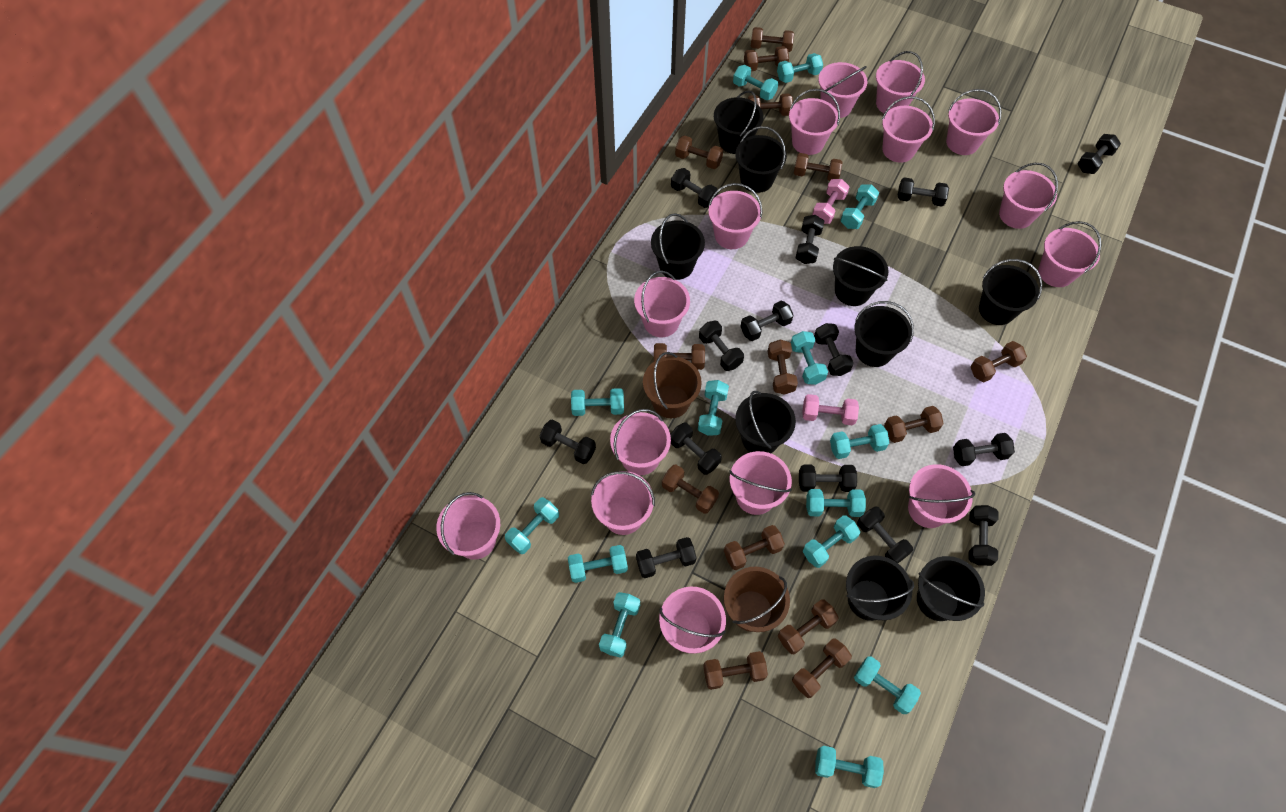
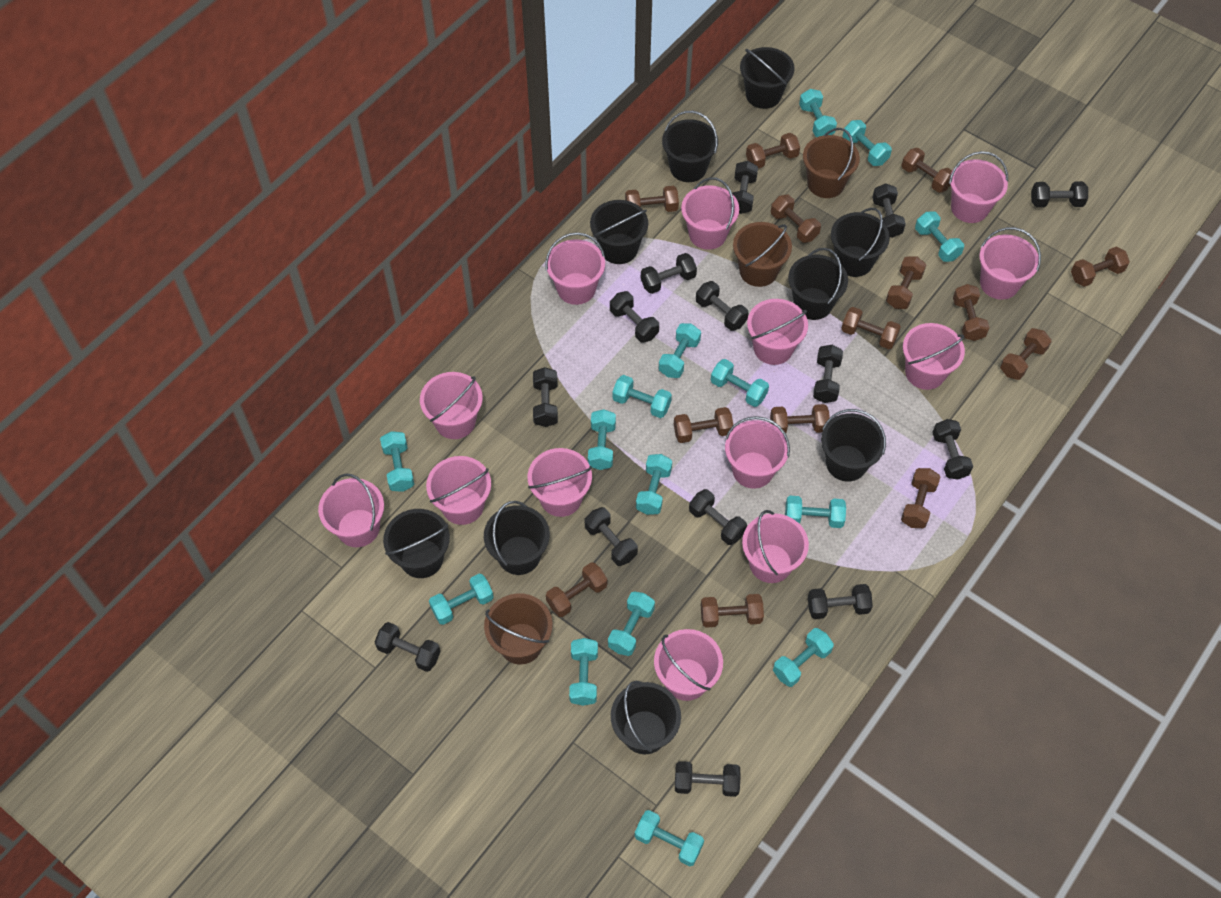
brown bucket: [643,352,702,418] [724,567,790,632] = 2 -> [484,593,553,664] [733,222,792,287] [803,128,860,198] = 3
pink bucket: [436,492,500,560] [591,471,655,535] [610,409,671,475] [634,271,690,337] [659,587,726,654] [708,183,763,249] [729,451,792,515] [789,89,840,155] [818,62,868,118] [876,51,925,113] [882,96,935,162] [908,464,975,528] [946,89,1001,155] [999,163,1058,229] [1038,221,1101,287] = 15 -> [318,474,384,547] [420,372,483,439] [426,456,491,525] [527,448,592,517] [545,232,605,305] [654,629,723,701] [681,177,739,250] [725,416,790,489] [742,510,809,583] [747,299,808,365] [903,323,965,390] [949,151,1008,223] [979,227,1041,300] = 13
pink dumbbell: [802,394,859,426] [812,179,849,224] = 2 -> none = 0
turquoise dumbbell: [505,497,559,554] [568,545,628,583] [571,388,624,416] [599,592,640,658] [698,380,729,436] [733,65,778,100] [777,53,823,83] [791,331,828,385] [803,515,860,568] [806,489,866,517] [815,746,884,788] [830,424,889,459] [840,184,879,229] [854,656,921,714] = 14 -> [380,431,414,492] [429,574,493,625] [569,638,598,706] [588,409,616,470] [608,591,655,656] [612,375,672,418] [635,810,704,866] [636,454,672,515] [659,323,701,378] [711,359,769,407] [773,628,834,687] [785,496,846,528] [799,89,837,137] [843,120,892,166] [915,211,964,262] = 15

